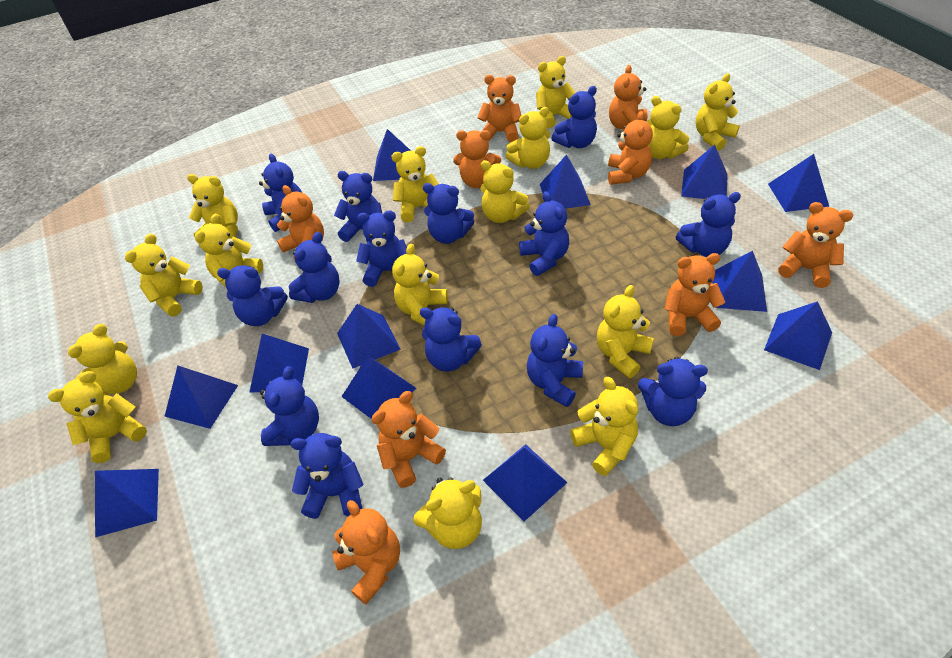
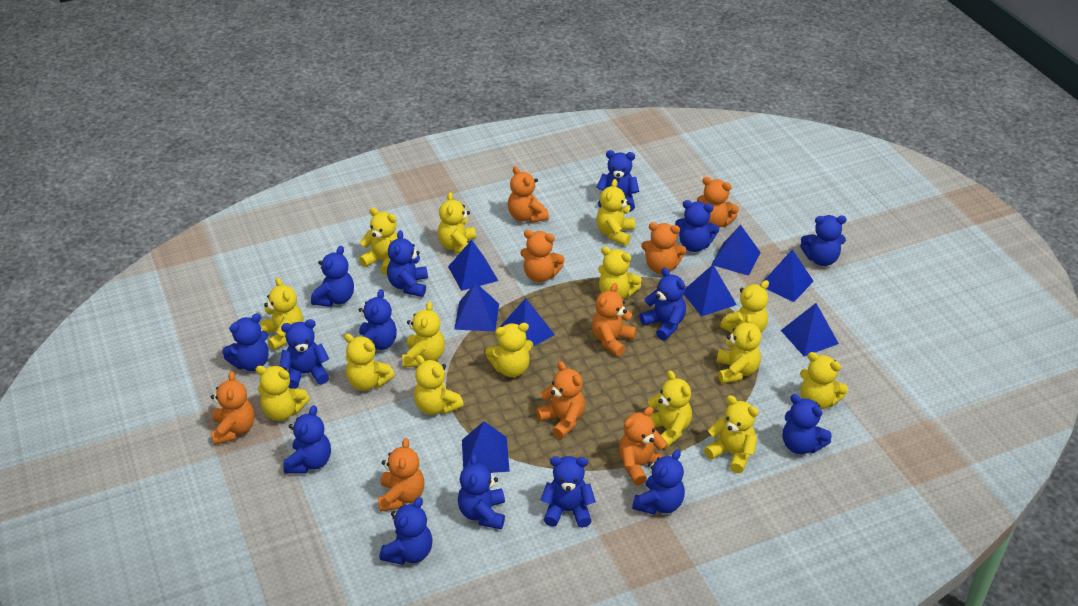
blue pyramid: [95,469,159,537] [164,366,238,429] [249,334,309,393] [337,304,401,369] [341,356,416,419] [373,129,411,181] [483,444,568,521] [540,154,591,209] [681,145,728,199] [712,251,767,312] [764,301,832,370] [768,154,829,212] = 12 -> [448,240,498,291] [454,282,499,332] [462,421,510,473] [500,298,555,347] [684,265,737,316] [711,225,761,276] [760,250,814,302] [781,303,839,357] = 8
blue teddy bear: [217,265,288,326] [259,154,302,232] [260,366,319,446] [289,232,340,303] [290,433,364,519] [334,171,382,242] [356,211,407,287] [420,307,482,372] [423,183,475,244] [519,191,569,276] [527,314,583,407] [552,86,597,148] [638,357,708,426] [676,192,741,257] = 14 -> [222,314,268,371] [280,319,329,389] [283,405,331,473] [311,246,354,307] [359,289,397,354] [379,497,433,565] [387,230,428,297] [458,454,505,529] [541,456,596,528] [597,150,639,212] [632,449,685,515] [639,268,686,340] [675,200,719,252] [783,394,832,454] [800,215,847,266] = 15

